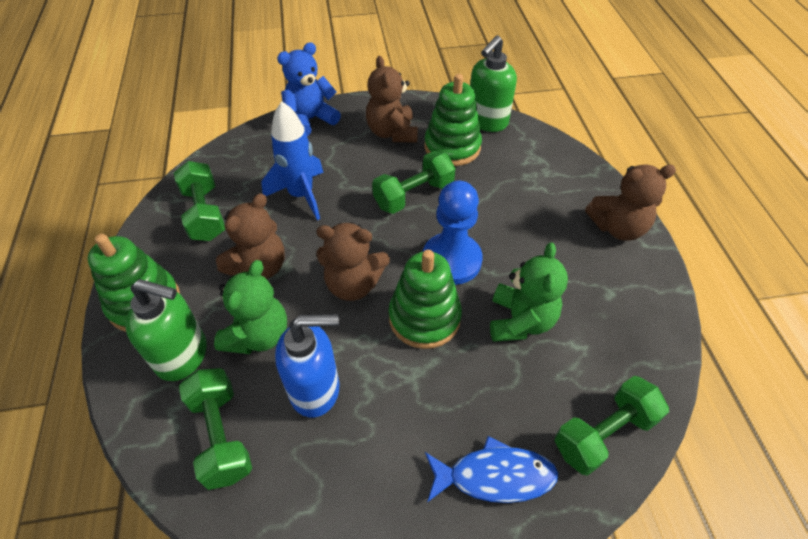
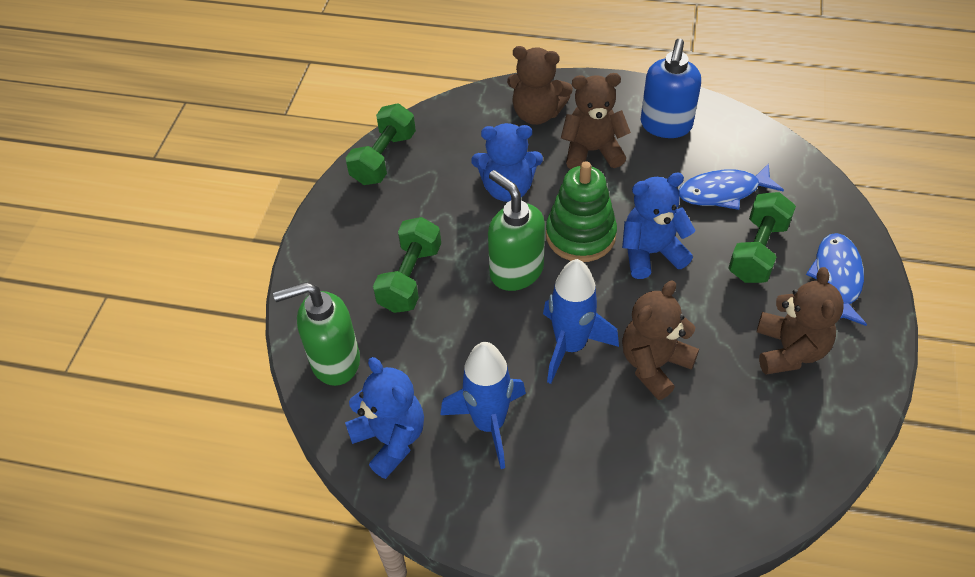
blue fish: [425,436,558,503] = 1 -> [678,163,784,210] [806,233,867,326] = 2
blue pawn: [423,181,483,285] = 1 -> none = 0
blue rocket: [261,101,324,220] = 1 -> [440,342,526,469] [543,259,619,384] = 2
blue teddy bear: [277,42,341,136] = 1 -> [345,357,424,479] [472,123,543,202] [622,173,696,279] = 3
green dumbbell: [174,161,225,241] [179,368,252,490] [372,151,455,214] [554,376,669,476] = 4 -> [346,103,416,185] [373,217,441,313] [728,192,796,283] = 3
green stacking toy: [88,234,180,332] [389,250,462,349] [424,74,482,166] = 3 -> [546,161,617,262] = 1
green teddy bear: [214,260,287,354] [490,242,568,342] = 2 -> none = 0

